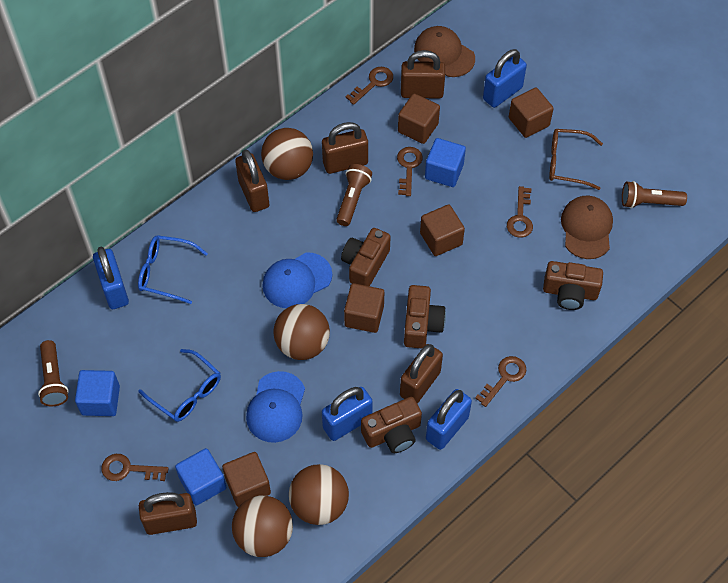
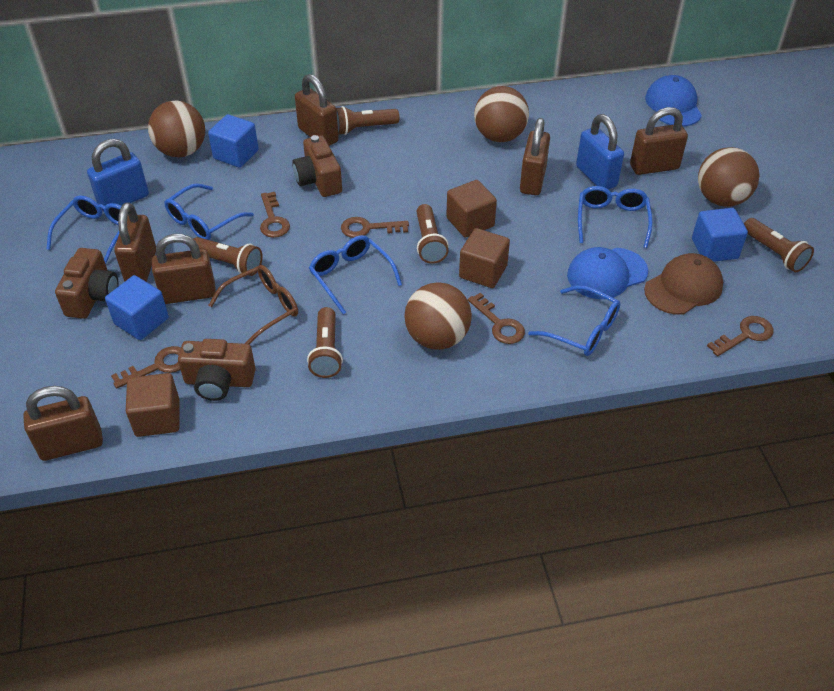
blue glasses: [138,235,208,304] [138,349,221,422] = 2 -> [46,195,121,264] [164,183,254,240] [309,235,402,314] [528,285,621,356] [578,186,653,248] = 5
blue padlock: [93,247,129,309] [322,387,373,441] [426,389,472,450] [483,49,527,108] = 4 -> [87,139,149,211] [576,114,624,190] = 2
brown camera: [341,228,391,286] [361,397,422,453] [404,285,446,349] [543,261,603,310] = 4 -> [55,248,119,319] [178,339,256,401] [292,135,342,197] = 3
brown cap: [414,26,475,77] [561,196,613,259] = 2 -> [644,253,723,315] = 1
brown cube: [222,452,271,507] [344,283,384,333] [398,94,440,144] [420,204,465,256] [509,87,554,138] = 5 -> [126,373,180,437] [446,180,497,238] [459,228,510,288] = 3
brown flashlight: [38,340,69,406] [336,164,372,226] [622,181,687,208] = 3 -> [194,237,263,276] [307,307,343,378] [336,106,399,135] [416,204,449,264] [744,218,814,272] = 5
brown padlock: [139,492,197,535] [235,150,269,212] [322,122,368,174] [400,344,443,403] [401,50,445,99] = 5 -> [23,386,103,461] [114,202,156,282] [152,234,216,304] [295,74,339,146] [520,118,550,195] [630,107,688,175] = 6

